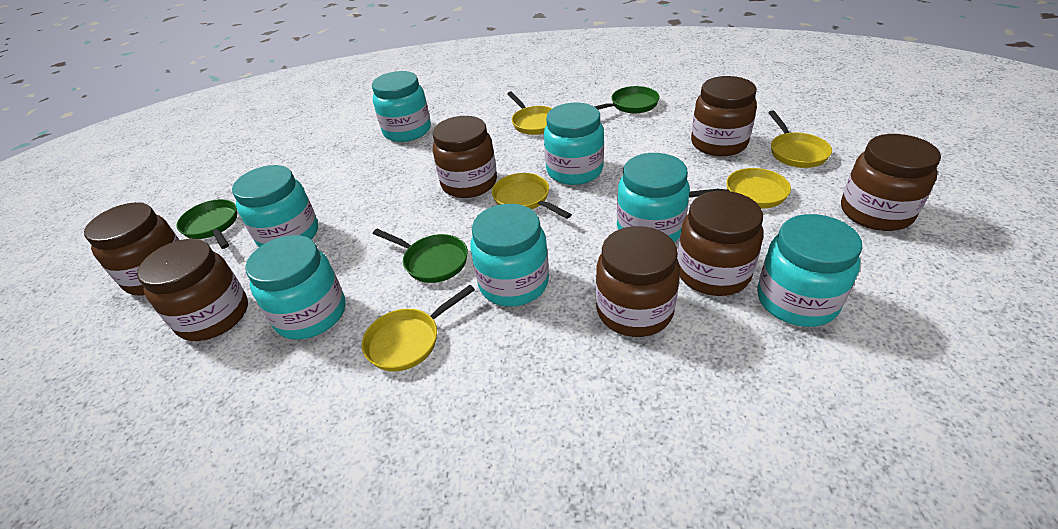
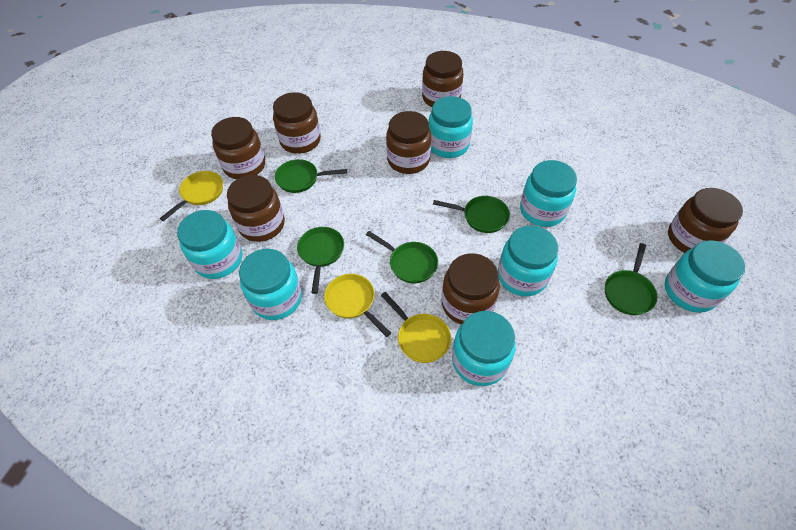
green pan: [176,199,237,249] [373,229,468,283] [594,86,660,113] = 3 -> [275,159,347,193] [297,227,344,294] [366,231,438,283] [433,196,510,233] [605,243,657,315] = 5
yellow pan: [362,285,475,372] [492,173,572,219] [507,92,553,135] [689,168,791,208] [768,110,832,168] = 5 -> [160,171,223,221] [324,274,391,337] [381,292,451,363] = 3

